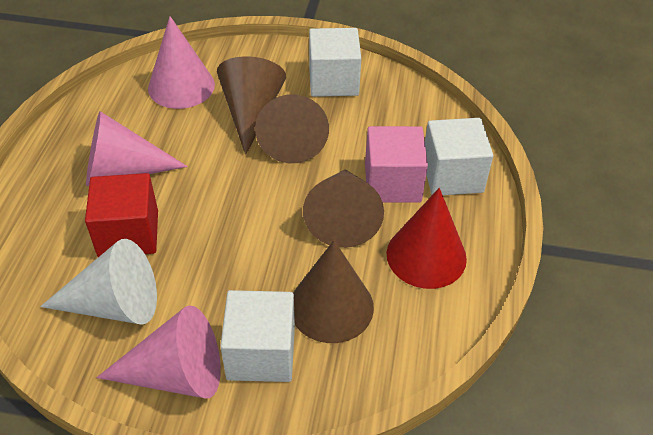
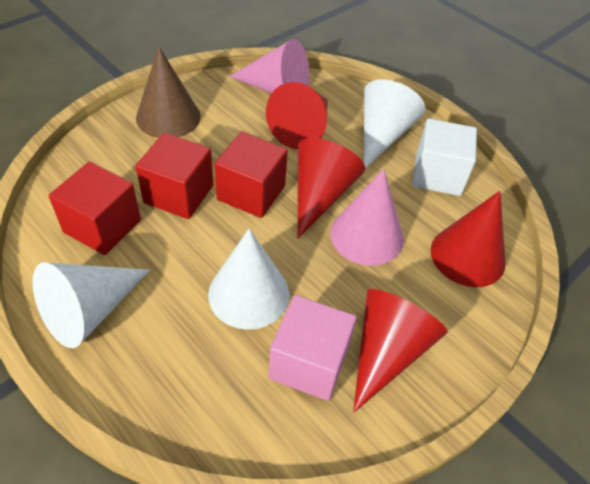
brown cone: [217,56,286,155] [255,94,329,163] [293,240,374,343] [303,169,384,248] = 4 -> [136,46,201,138] = 1
pink cone: [86,111,188,186] [96,305,221,398] [148,16,215,109] = 3 -> [230,39,310,94] [330,169,404,266] = 2
red cone: [387,188,467,289] = 1 -> [266,82,328,149] [298,138,365,239] [353,289,448,412] [431,191,506,287] = 4
red cube: [85,173,158,257] = 1 -> [49,162,141,255] [136,133,213,219] [215,132,288,218] = 3
white cone: [40,239,157,325] = 1 -> [32,263,150,348] [208,229,290,330] [364,80,426,169] = 3
white cube: [220,290,295,382] [309,28,361,97] [425,118,493,195] = 3 -> [412,119,477,196] = 1

